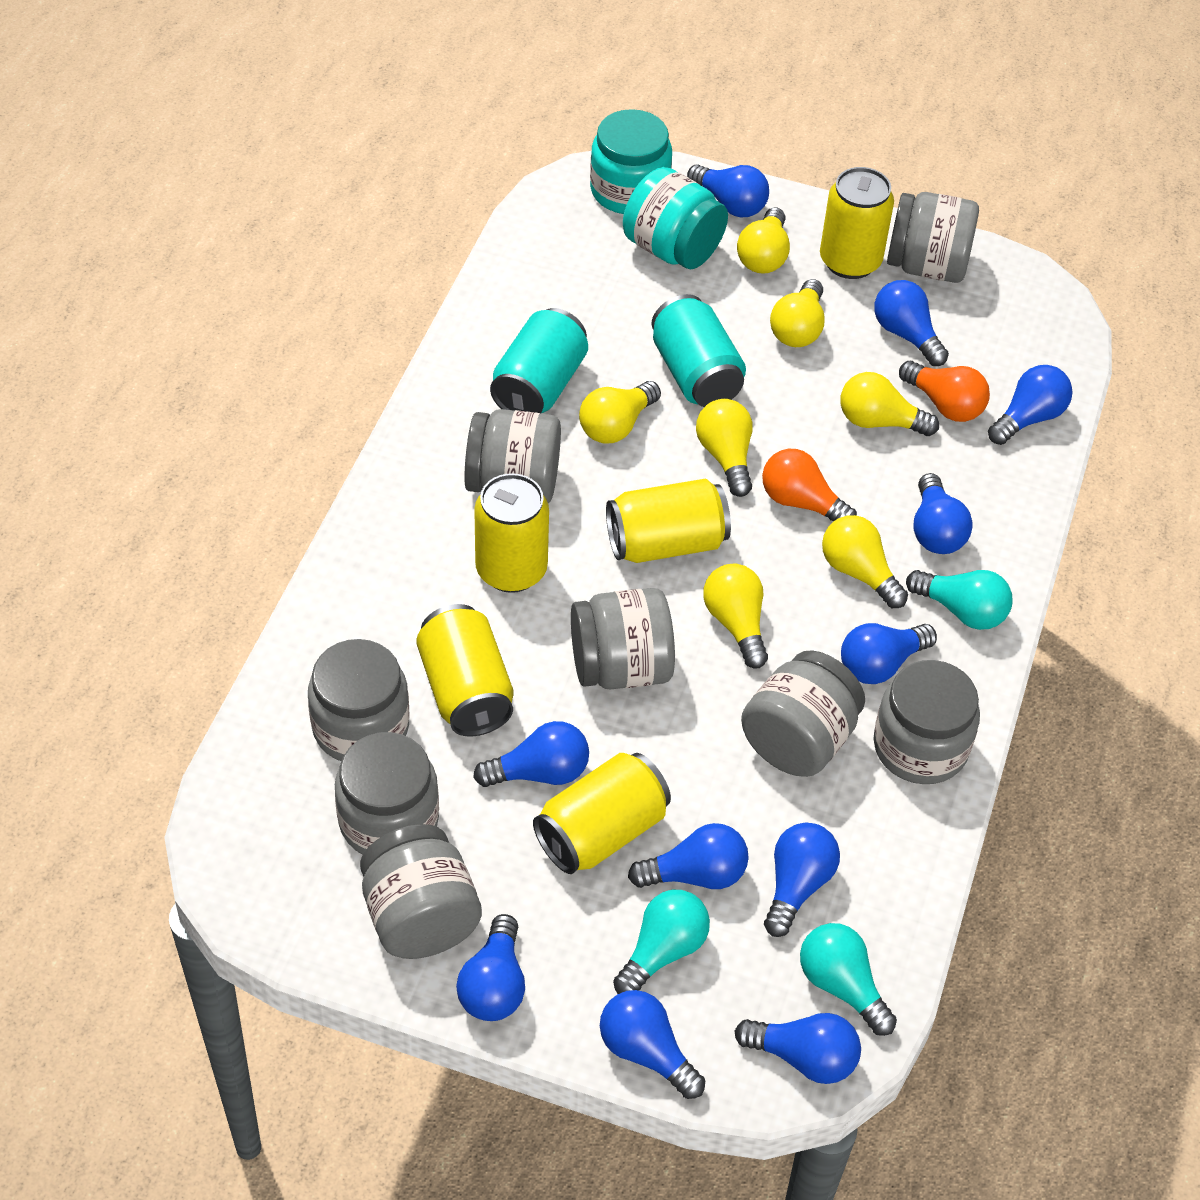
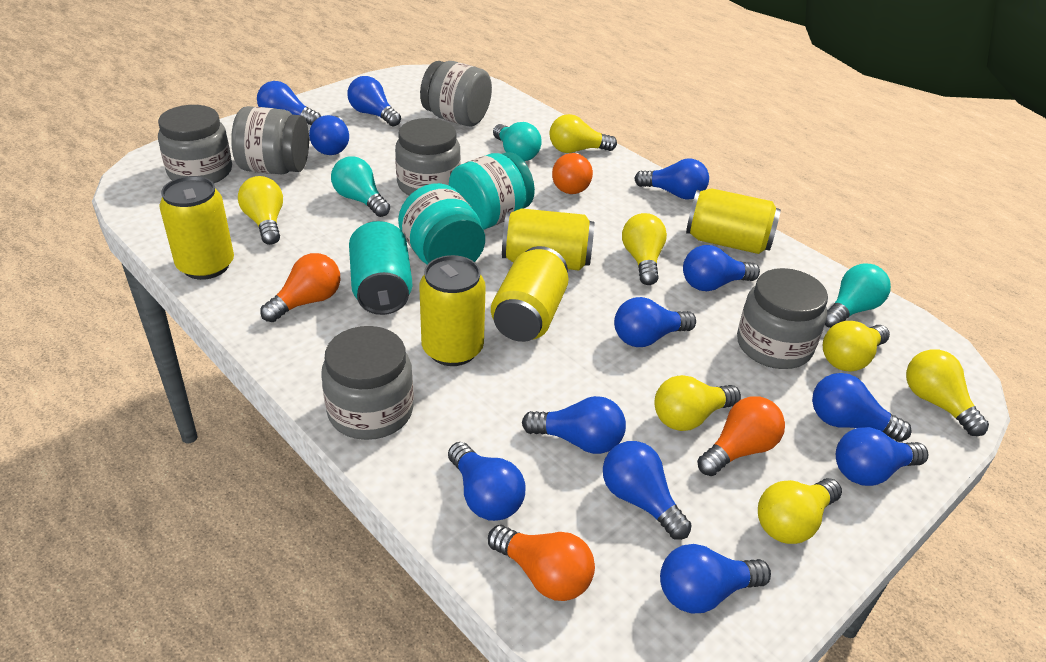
blue light bulb: [456,914,525,1021] [473,721,589,787] [600,990,705,1099] [628,823,749,889] [687,164,769,217] [735,1013,861,1084] [764,823,840,937] [841,623,937,684] [874,280,949,366] [914,473,973,554] [988,365,1073,445] = 11 -> [257,81,321,125] [309,115,349,155] [347,76,401,127] [448,442,526,521] [522,396,626,454] [603,441,692,540] [614,297,696,347] [634,158,709,199] [660,544,771,614] [683,245,760,291] [812,373,912,442] [836,427,928,486] = 12
grey jar: [308,639,409,761] [335,732,439,855] [360,824,482,959] [464,409,561,503] [571,588,675,689] [741,650,865,777] [874,660,980,784] [887,192,979,283] = 8 -> [158,105,232,183] [231,106,309,174] [321,326,414,440] [395,118,461,196] [420,61,492,126] [737,268,828,369] = 6
orange light bulb: [762,449,857,521] [899,361,990,422] = 2 -> [260,253,340,322] [488,525,595,601] [552,152,593,194] [697,396,785,476] = 4
turquoise can: [490,308,588,414] [651,294,746,407] = 2 -> [349,221,412,315] = 1

